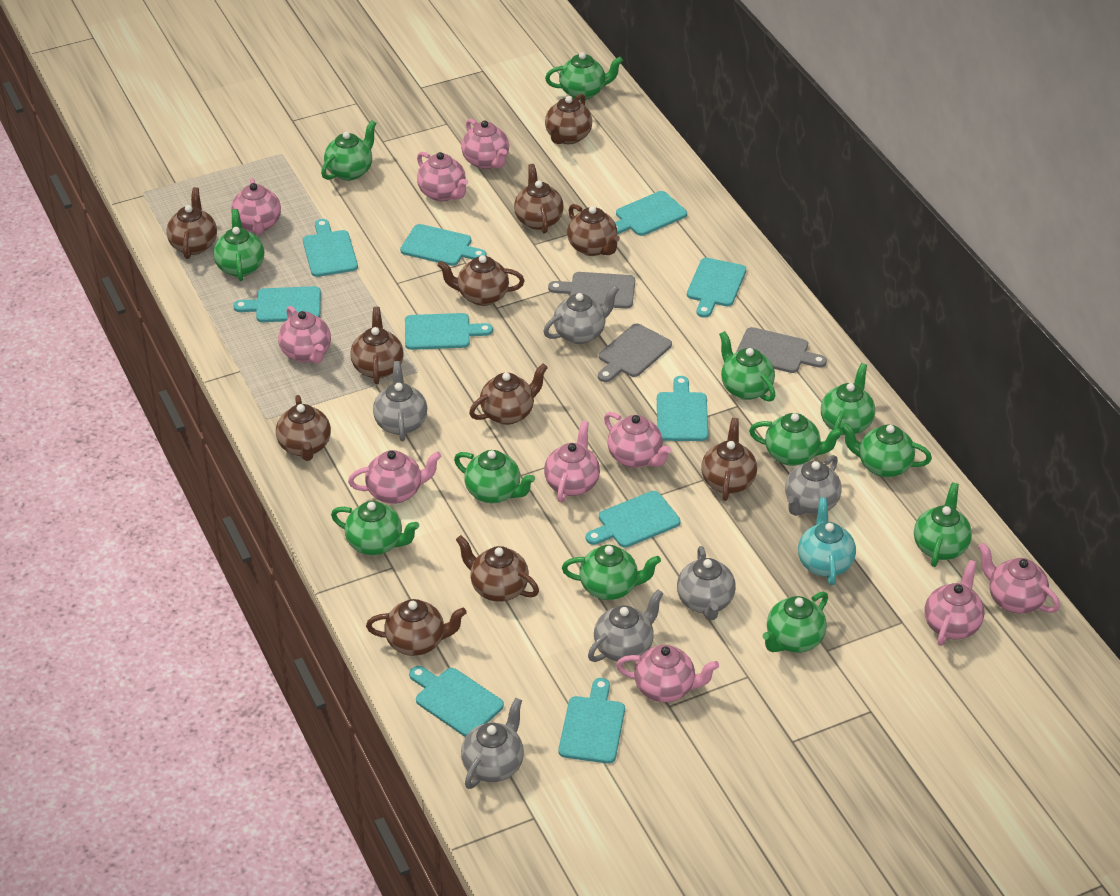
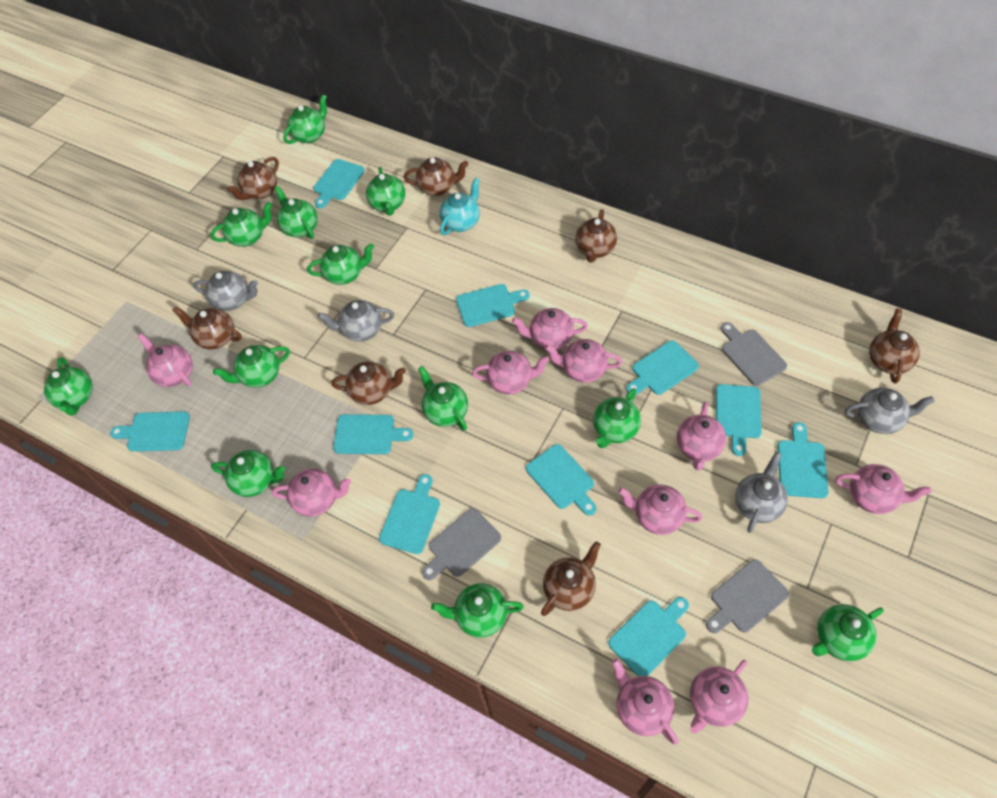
brown teapot: [167,187,217,259] [276,395,331,461] [350,307,404,384] [366,599,467,656] [437,255,525,306] [456,535,539,602] [469,364,548,425] [514,164,564,234] [545,94,592,144] [567,204,620,256] [701,418,757,501] = 11 -> [172,306,242,349] [227,157,279,200] [331,361,406,405] [404,157,468,196] [541,541,601,616] [575,209,617,263] [869,308,920,384] = 7
grey teapot: [373,361,427,441] [461,698,524,789] [543,285,619,344] [588,590,663,662] [677,546,736,620] [785,455,842,516] = 6 -> [193,271,258,311] [318,300,394,342] [735,452,788,533] [845,388,935,434] = 4

